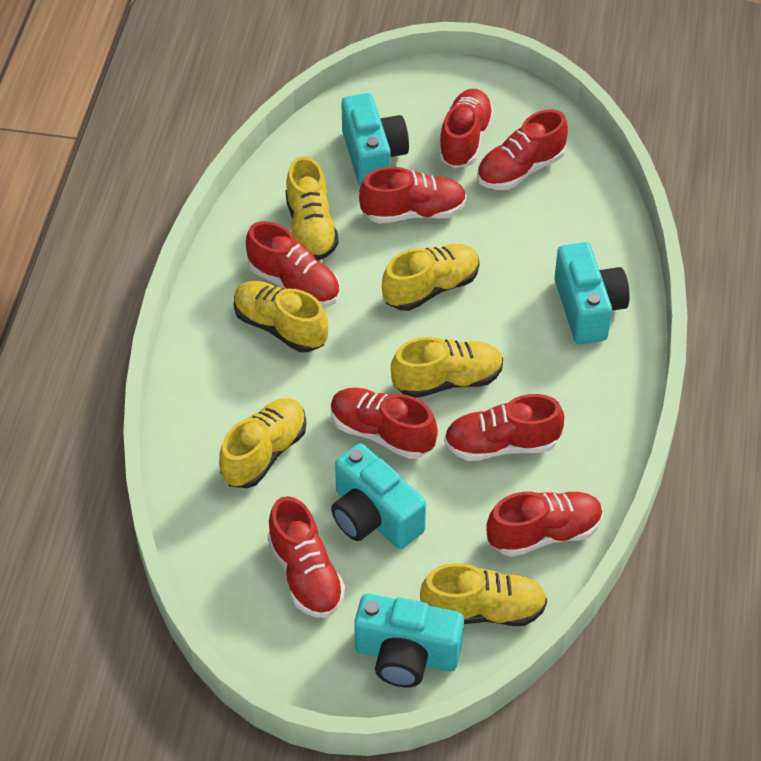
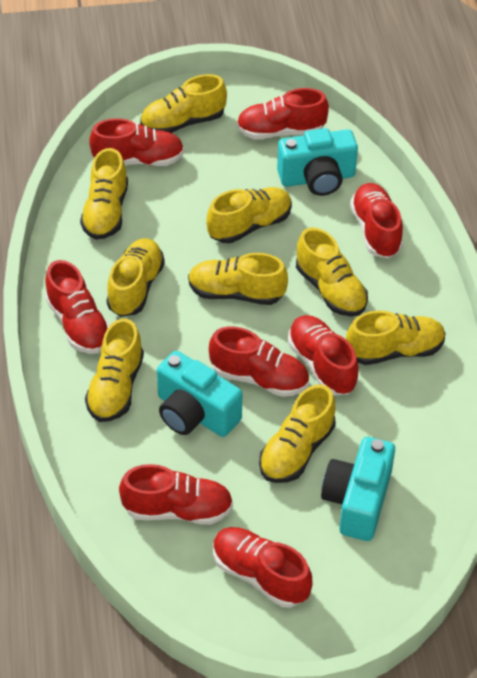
turquoise camera: [331,443,426,549] [341,93,409,186] [354,594,464,687] [554,242,630,344] = 4 -> [157,351,242,437] [277,128,358,196] [321,437,395,541] = 3
yellow shoe: [219,398,306,488] [234,281,328,352] [286,156,339,261] [382,244,480,311] [391,337,503,398] [420,563,547,626] = 6 -> [80,148,128,240] [85,318,144,422] [106,238,165,317] [140,74,227,133] [188,253,288,305] [206,187,292,243] [259,385,336,483] [296,227,368,317] [346,310,446,365] = 9

